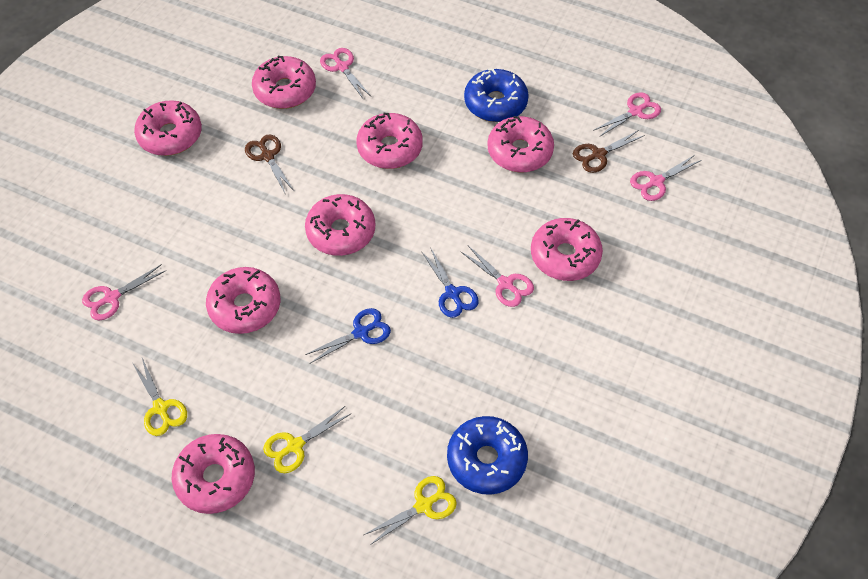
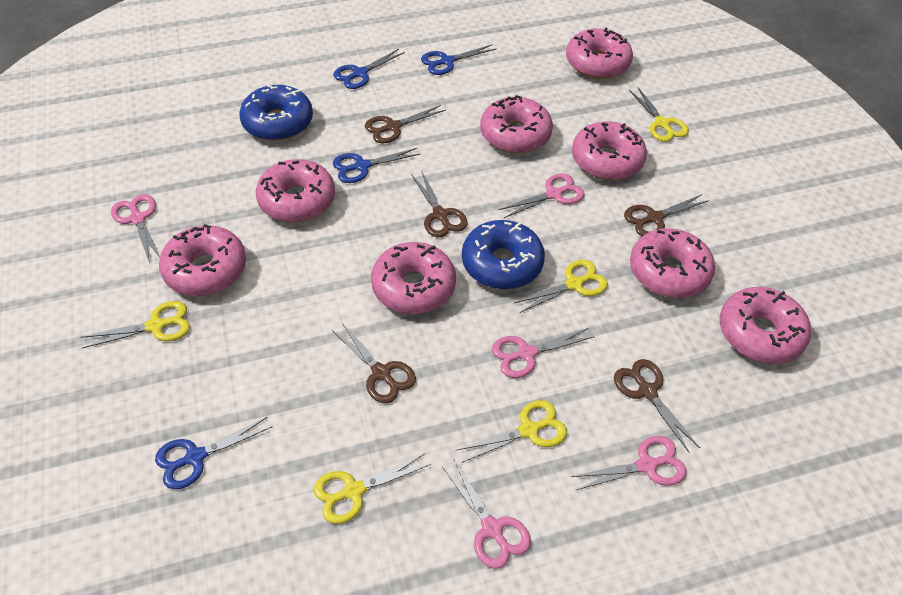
blue scissors: [305,308,391,363] [421,247,479,318] = 2 -> [155,417,272,489] [333,49,405,89] [333,148,420,183] [421,45,496,75] = 4
brown scissors: [245,135,294,193] [573,130,645,173] = 2 -> [332,323,416,403] [365,105,446,143] [412,170,467,237] [614,359,700,453] [624,194,710,236] = 5
yellow scissors: [133,358,187,436] [263,406,352,473] [364,476,457,546] = 3 -> [81,301,190,349] [314,454,431,524] [457,400,567,463] [514,260,608,313] [629,87,689,142] = 5

